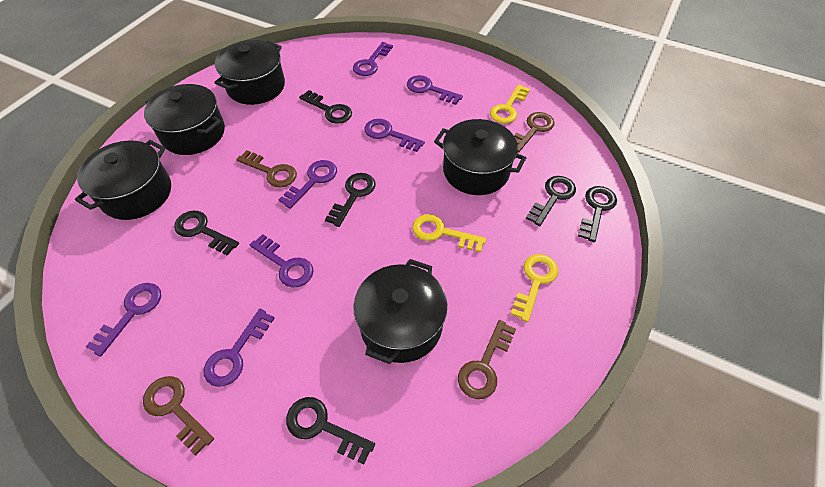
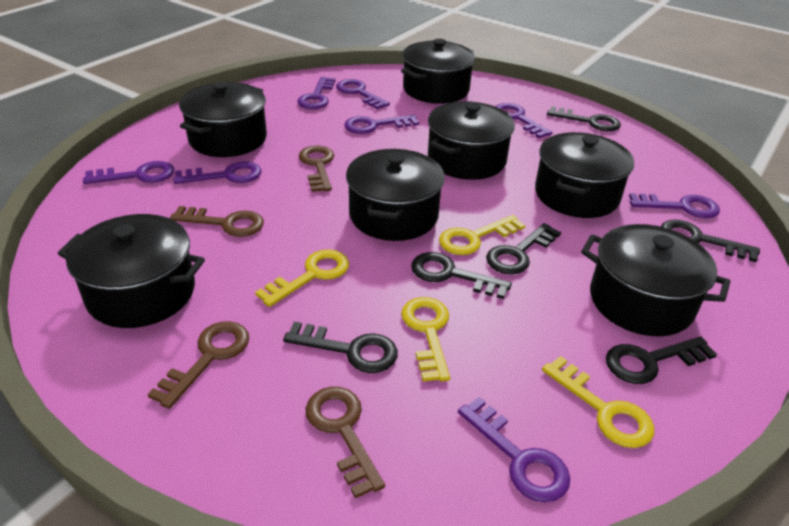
black pot: [75,140,171,220] [144,84,225,155] [215,40,285,105] [353,259,447,364] [434,119,526,195] = 5 -> [58,214,205,328] [179,82,267,157] [346,149,445,241] [401,39,475,104] [428,101,515,180] [535,132,634,218] [581,224,730,337] = 7
purple key: [86,283,161,357] [204,309,275,387] [250,234,314,288] [278,160,337,209] [353,42,393,76] [364,119,425,152] [407,75,463,105] = 7 -> [83,161,174,184] [174,161,262,184] [297,77,336,109] [336,79,390,109] [344,115,419,134] [458,397,570,502] [496,103,552,138] [629,193,720,218] = 8
yellow key: [412,214,486,253] [490,84,530,124] [511,254,558,322] = 3 -> [255,250,349,307] [401,297,450,381] [439,215,525,255] [542,356,654,448] = 4

